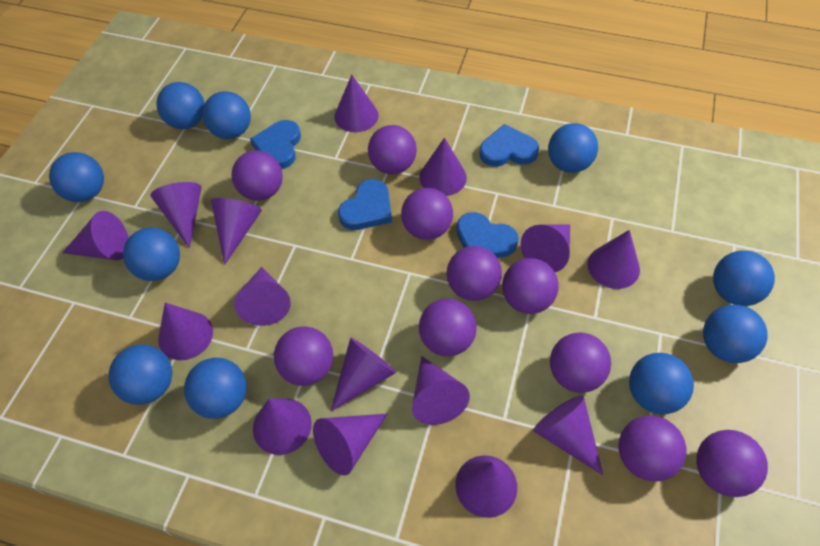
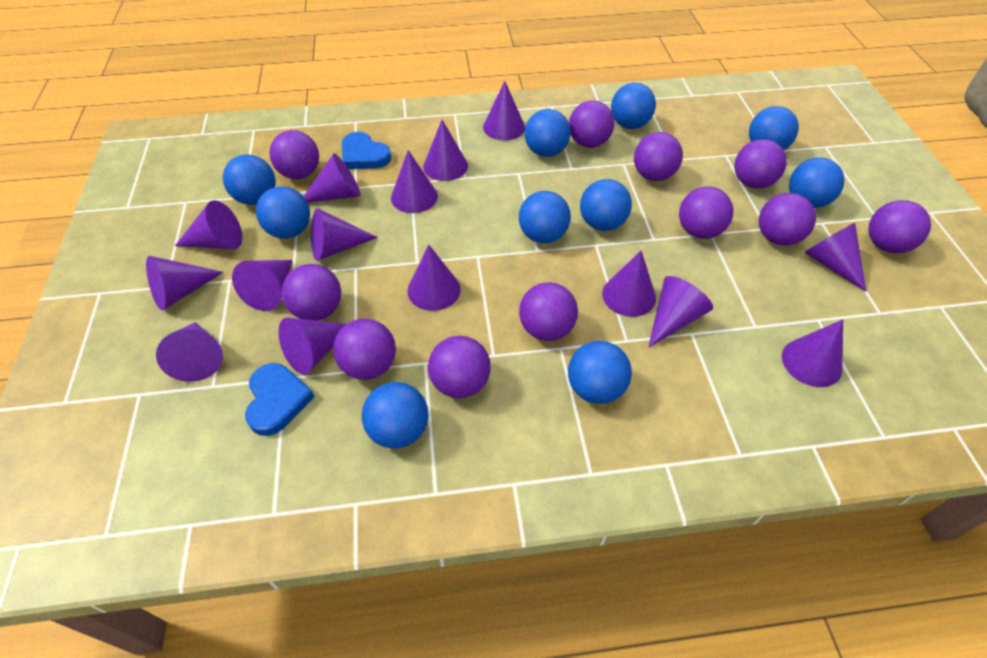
blue heart: [250,120,301,169] [338,179,392,230] [457,212,519,258] [479,124,539,167] = 4 -> [245,363,315,436] [342,132,392,169] = 2
purple ball: [232,150,283,201] [274,326,333,386] [368,125,417,174] [401,188,453,240] [419,299,477,356] [447,246,502,301] [502,258,559,314] [550,333,611,393] [619,416,687,481] [696,430,768,497] = 10 -> [269,130,319,179] [282,264,341,321] [333,319,396,380] [428,336,491,398] [519,282,578,341] [569,100,614,148] [634,132,683,181] [679,187,733,239] [735,139,787,189] [759,193,816,246] [869,200,931,253] = 11

